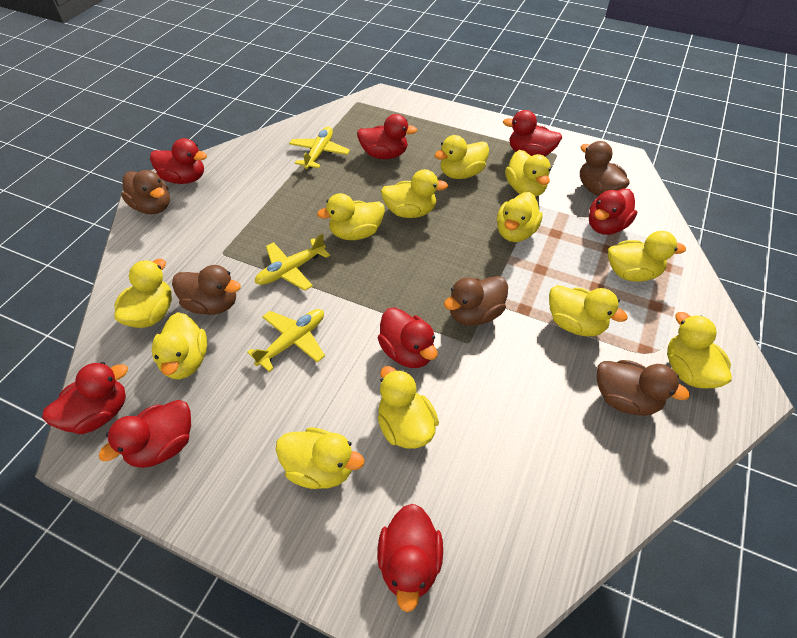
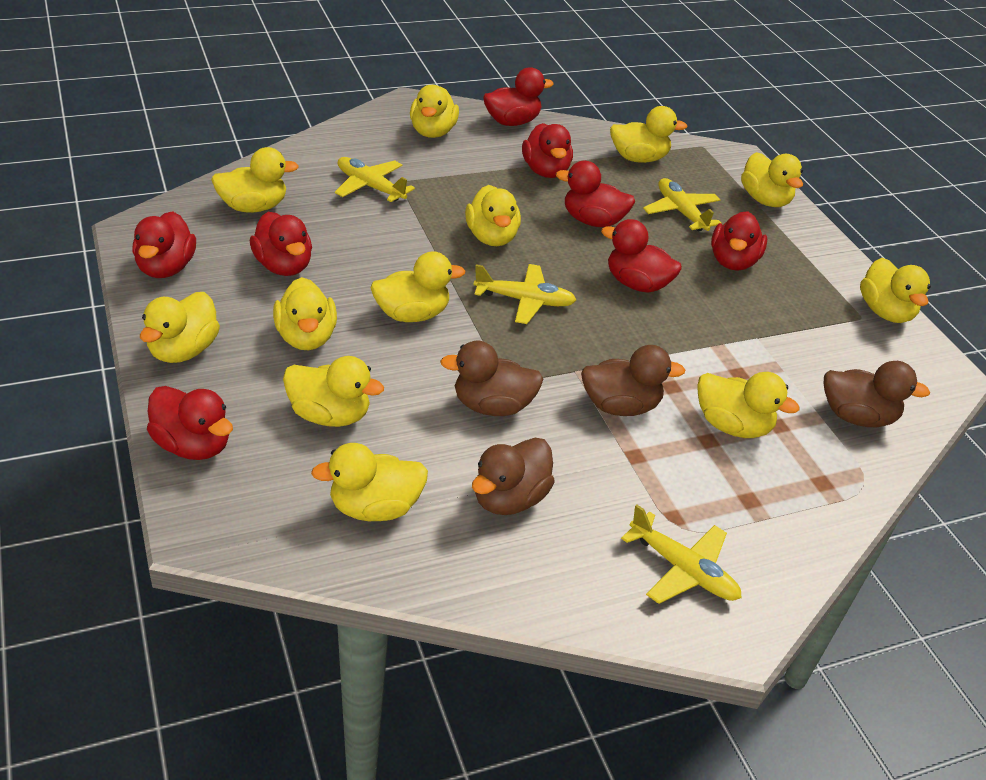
brown duck: [121,170,170,214] [172,265,241,315] [444,276,508,326] [580,141,630,196] [597,360,690,416] = 5 -> [440,341,543,416] [472,438,555,515] [581,345,685,416] [824,361,930,427] = 4
yellow plane: [247,309,325,372] [255,234,330,291] [289,127,350,169] = 3 -> [335,157,415,202] [473,264,576,324] [621,505,742,604] [643,178,721,231] = 4

